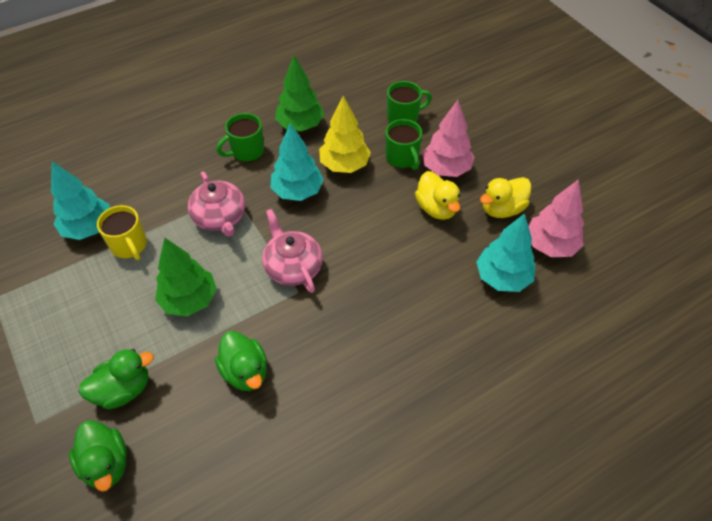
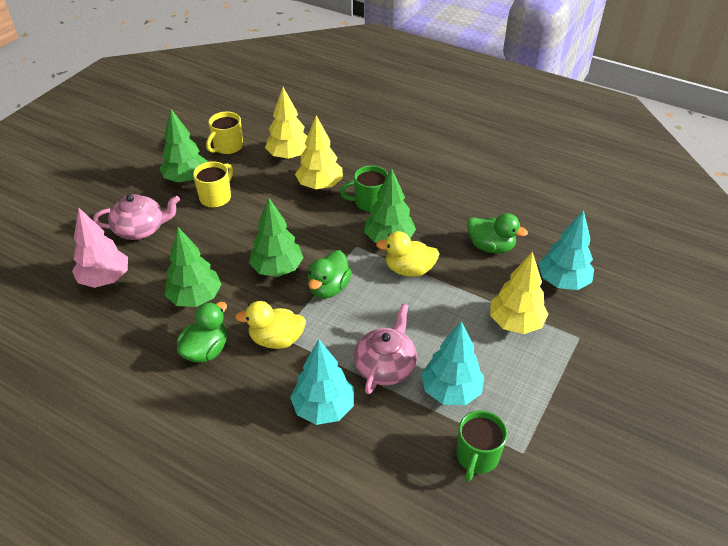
green mug: [216,113,264,162] [386,119,422,170] [387,81,432,123] = 3 -> [340,165,388,212] [456,410,507,482] = 2
green tree: [155,238,217,316] [275,55,325,131] = 2 -> [159,109,207,183] [165,227,221,307] [249,198,304,277] [364,168,416,243] = 4
pink tree: [422,100,475,177] [528,179,584,258] = 2 -> [72,208,128,288] = 1
yellow mug: [97,205,147,260] = 1 -> [193,161,233,208] [206,112,243,154] = 2
yellow tree: [319,96,371,173] = 1 -> [265,87,307,160] [295,115,343,189] [490,251,549,334] = 3

